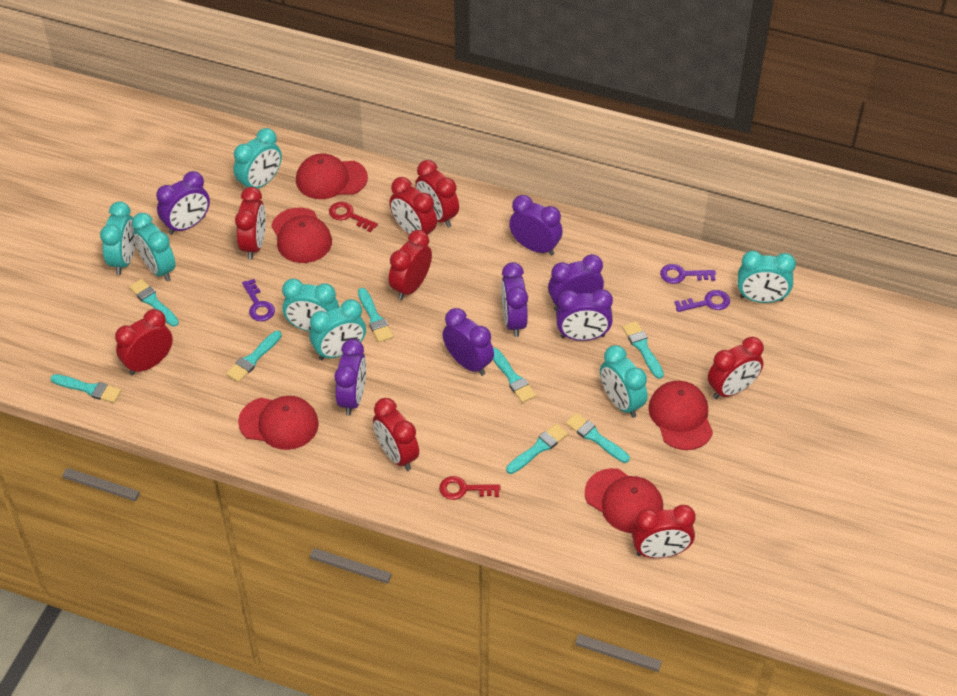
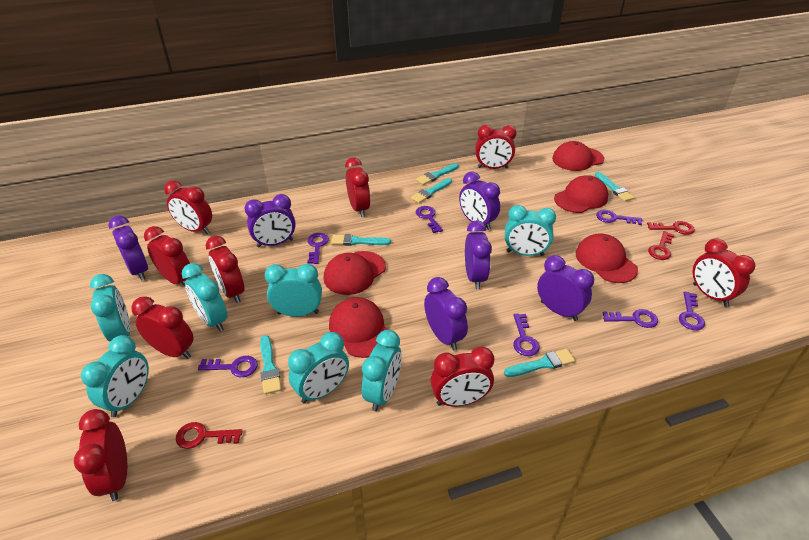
purple clock: [156,171,210,235] [335,339,366,415] [443,308,494,376] [501,262,528,337] [509,195,563,256] [548,254,604,311] [556,289,613,341] = 7 -> [108,215,148,281] [244,194,296,248] [424,277,468,350] [459,171,500,230] [465,220,492,289] [537,255,594,321] = 6
purple key: [242,279,275,321] [660,264,716,284] [675,290,730,312] = 3 -> [198,356,258,377] [307,233,329,264] [416,206,443,233] [513,314,540,356] [596,210,642,225] [602,309,658,328] [679,292,705,330] = 7
red clock: [115,309,173,375] [235,187,266,260] [373,398,419,471] [389,177,437,241] [389,230,432,300] [415,160,459,227] [632,505,696,558] [708,337,764,399] = 8 -> [74,409,127,501] [131,296,194,359] [144,226,190,286] [164,180,212,234] [206,236,244,303] [345,157,371,217] [430,346,494,407] [475,125,517,169] [693,238,755,307] = 9
red key: [329,202,378,232] [439,476,501,500] = 2 -> [176,422,242,449] [647,221,695,235] [648,231,674,260] = 3
turquoise brush: [51,374,121,403] [129,279,179,327] [226,331,282,382] [358,288,393,342] [493,348,536,403] [506,423,568,474] [566,413,630,463] [622,321,664,379] = 8 -> [260,335,282,394] [331,234,391,246] [411,178,452,203] [416,163,459,185] [504,349,575,377] [595,172,634,202] = 6

